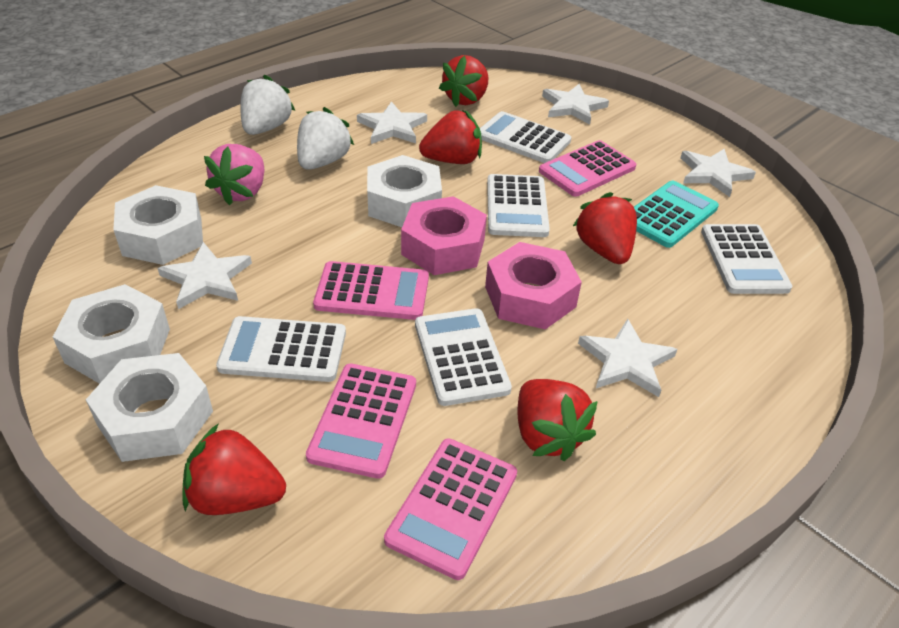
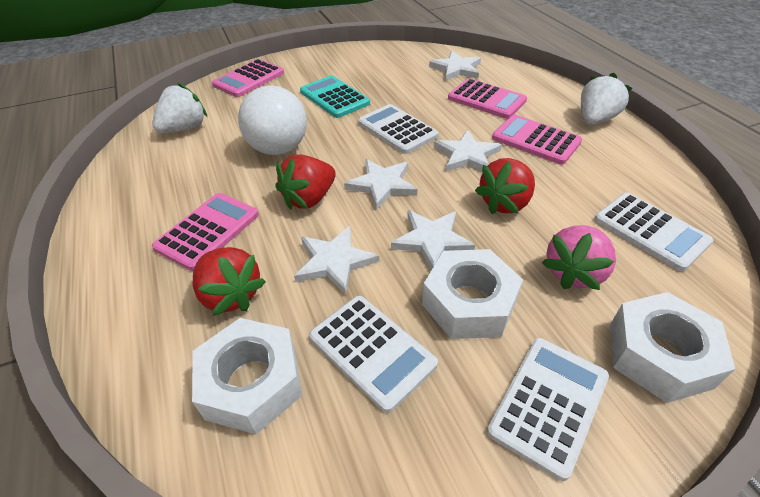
pink nut: [401,196,487,275] [485,242,582,329] = 2 -> none = 0
red strawberry: [182,423,286,515] [419,110,482,164] [439,55,488,107] [518,379,598,461] [573,192,637,264] = 5 -> [193,247,266,316] [276,154,336,210] [475,158,535,214] = 3
white ball: none = 0 -> [238,85,307,155] = 1
white calculator: [216,316,346,382] [415,308,512,406] [480,111,571,163] [487,174,550,237] [701,224,792,294] = 5 -> [309,296,438,413] [358,104,439,154] [487,338,609,481] [594,193,713,271] = 4
white nut: [53,284,170,384] [86,353,213,462] [113,185,203,265] [367,155,442,227] = 4 -> [192,318,302,435] [422,249,523,339] [610,292,735,403] = 3

